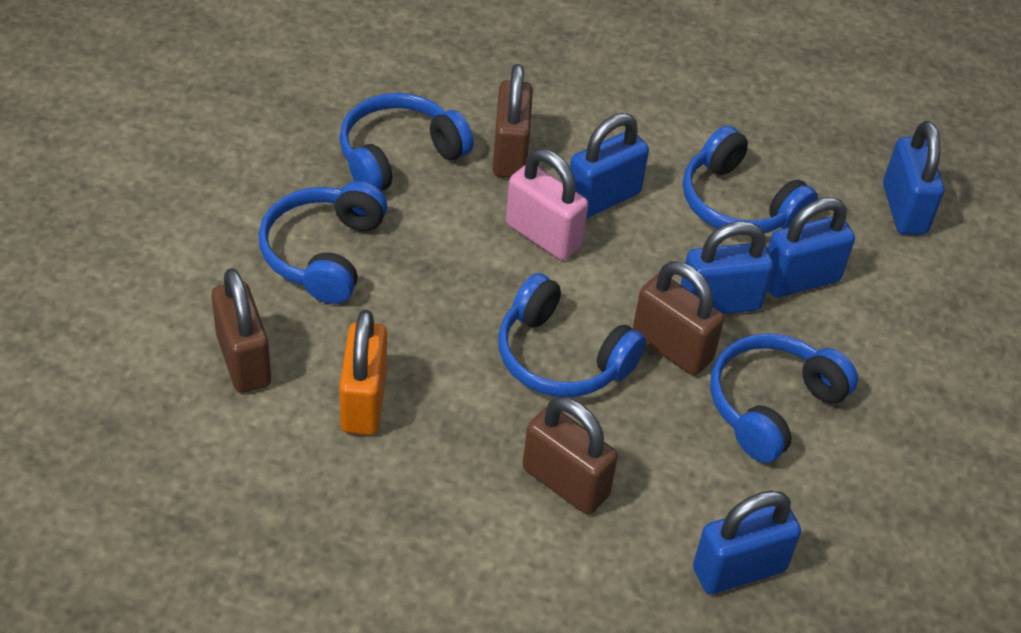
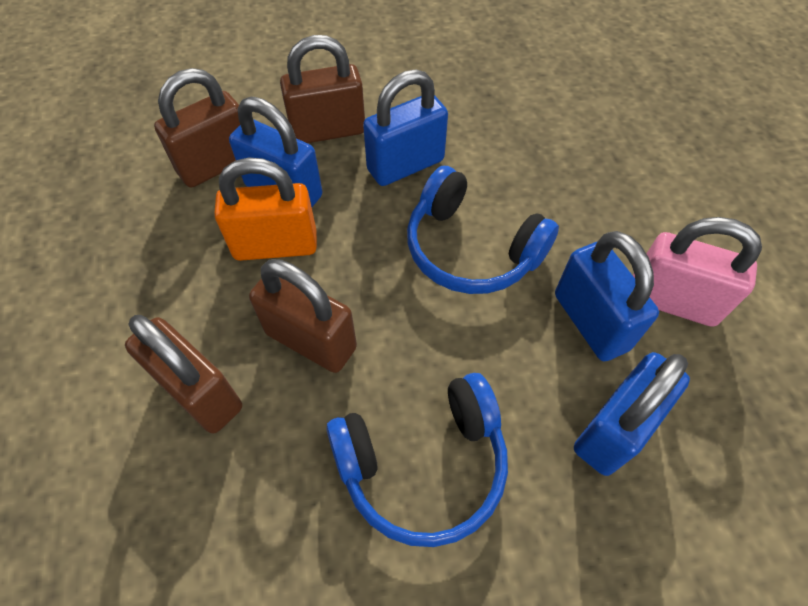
blue headphones: [259,181,388,304] [339,93,474,190] [498,273,646,397] [683,126,818,233] [710,333,858,463] = 5 -> [326,373,508,547] [407,166,559,294] = 2
blue padlock: [570,113,649,218] [681,221,773,314] [693,490,801,594] [767,197,855,297] [883,121,944,235] = 5 -> [229,97,322,207] [363,69,448,186] [555,231,659,362] [574,352,690,476] = 4

